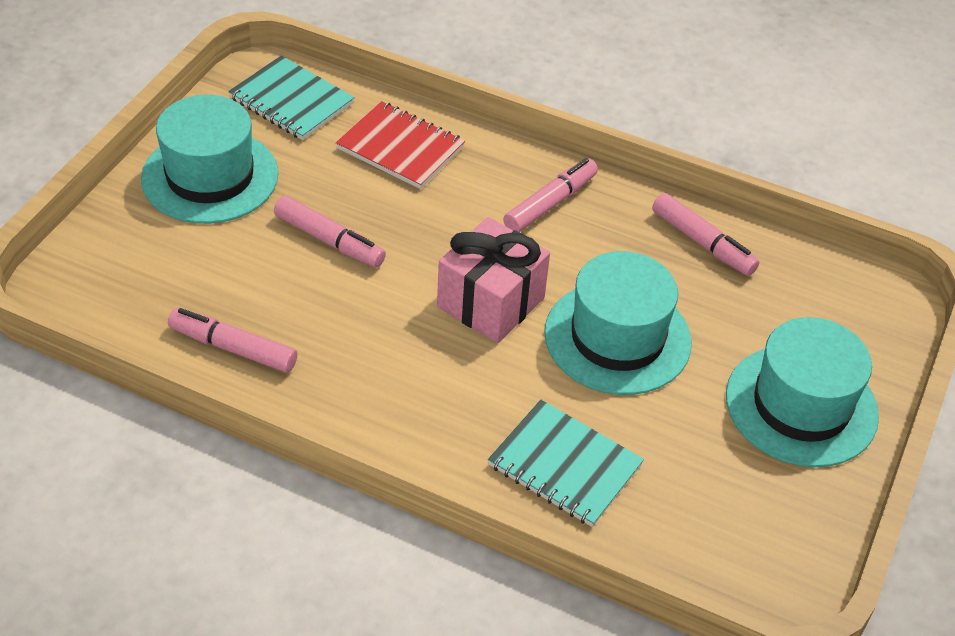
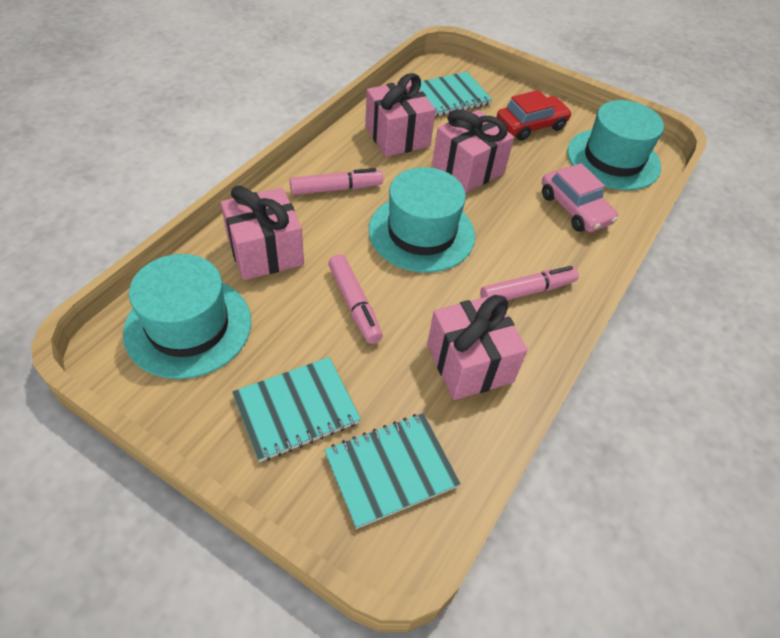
pink car: none = 0 -> [542,163,618,232] = 1
pink gift: [437,217,550,343] = 1 -> [221,186,304,280] [365,73,436,157] [427,295,528,400] [432,109,514,193] = 4
pink marker: [168,308,297,373] [274,196,386,267] [503,158,598,232] [652,193,759,276] = 4 -> [290,168,383,195] [328,254,383,344] [480,266,579,300] = 3
red car: none = 0 -> [497,90,572,141] = 1
red notebook: [336,101,465,189] = 1 -> none = 0
turquoise notebook: [228,55,355,140] [488,400,644,527] = 2 -> [232,357,361,462] [324,413,461,529] [420,72,493,117] = 3

